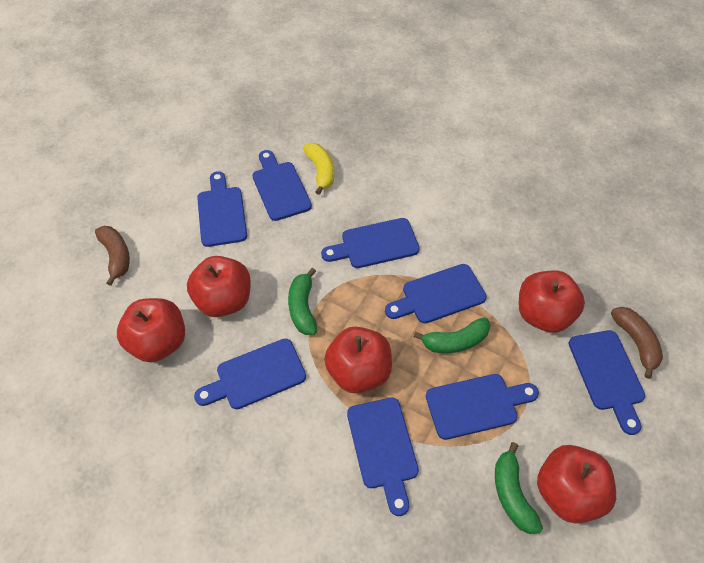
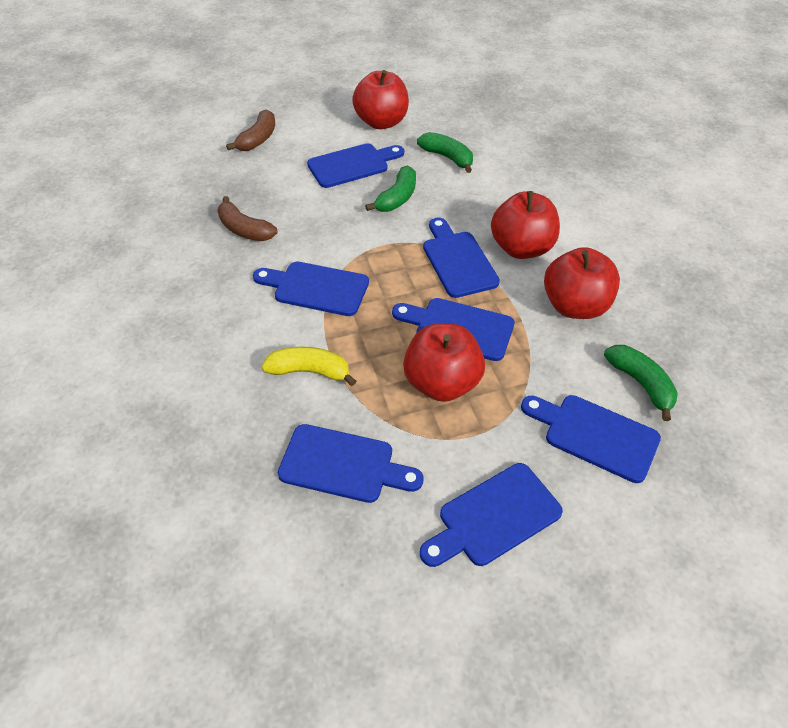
blue cutting board: [194,339,306,409] [197,171,247,247] [253,150,312,221] [321,218,420,268] [347,398,419,516] [385,264,487,323] [426,374,539,440] [569,330,645,435] = 8 -> [253,262,369,316] [278,424,424,503] [307,143,404,188] [392,298,514,361] [420,463,563,567] [423,218,500,298] [521,395,661,483] = 7
red apple: [117,298,185,362] [187,256,251,317] [324,326,392,393] [519,270,585,333] [537,445,616,524] = 5 -> [352,70,409,129] [403,323,485,402] [491,191,560,259] [544,247,620,319] = 4

